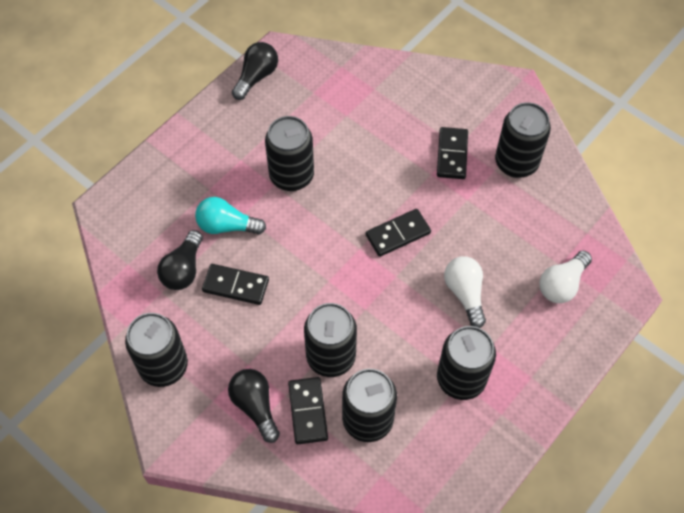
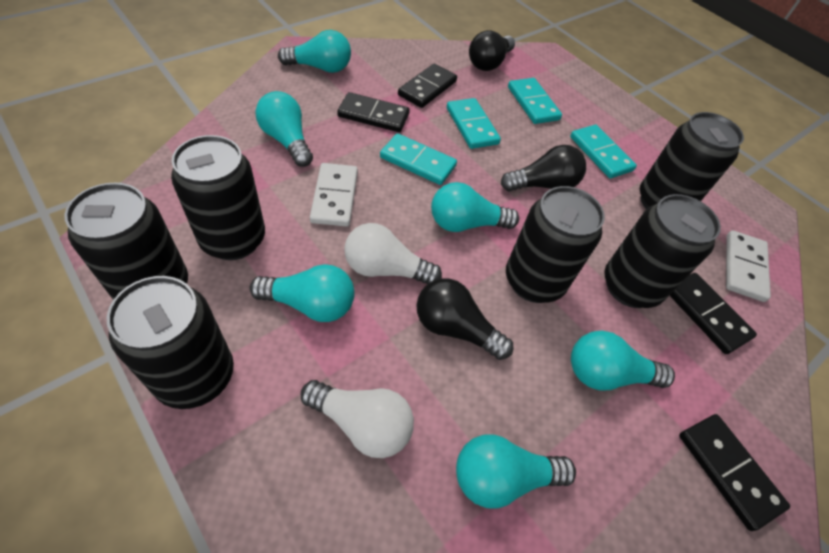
turquoise domino: none = 0 -> [380,133,457,185] [447,98,501,149] [508,78,562,124] [570,125,637,178] = 4
turquoise light bulb: [195,197,266,235] = 1 -> [249,264,355,322] [256,91,313,167] [278,30,351,73] [431,182,519,232] [456,434,576,509] [571,331,675,391] = 6
white domino: none = 0 -> [310,163,358,227] [726,230,771,302] = 2

